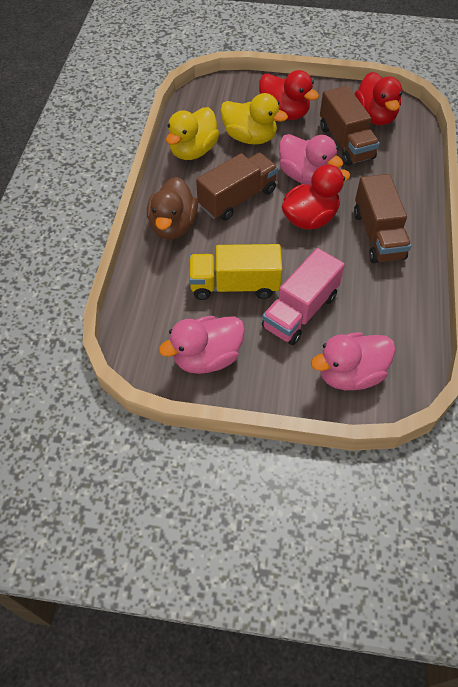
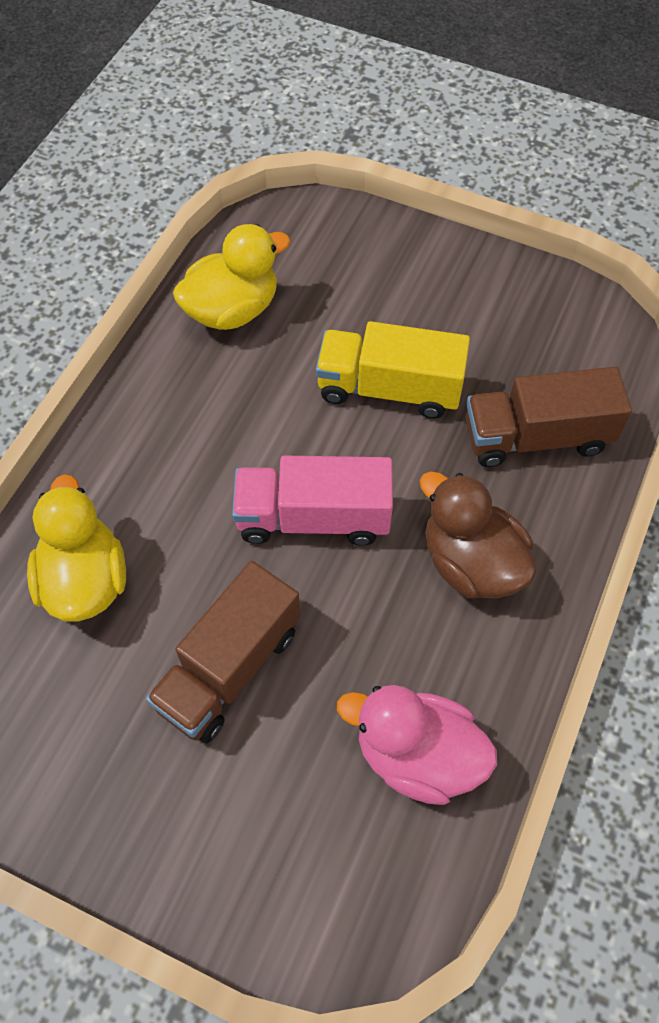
brown truck: [196,152,278,221] [320,86,380,166] [354,174,411,263] = 3 -> [146,561,300,743] [466,367,632,467] = 2
pink duck: [159,316,245,374] [279,134,343,185] [311,332,395,390] = 3 -> [337,685,497,805] = 1
red duck: [259,70,319,120] [282,164,350,230] [354,72,402,125] = 3 -> none = 0

